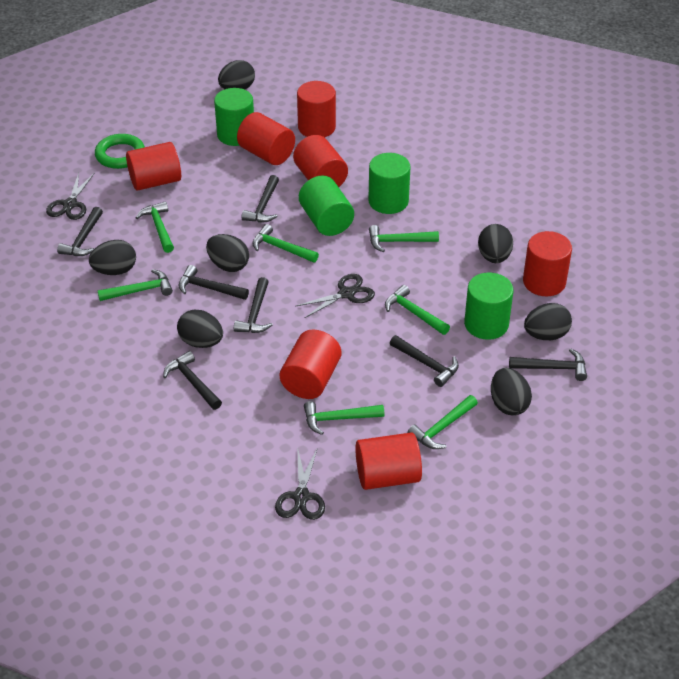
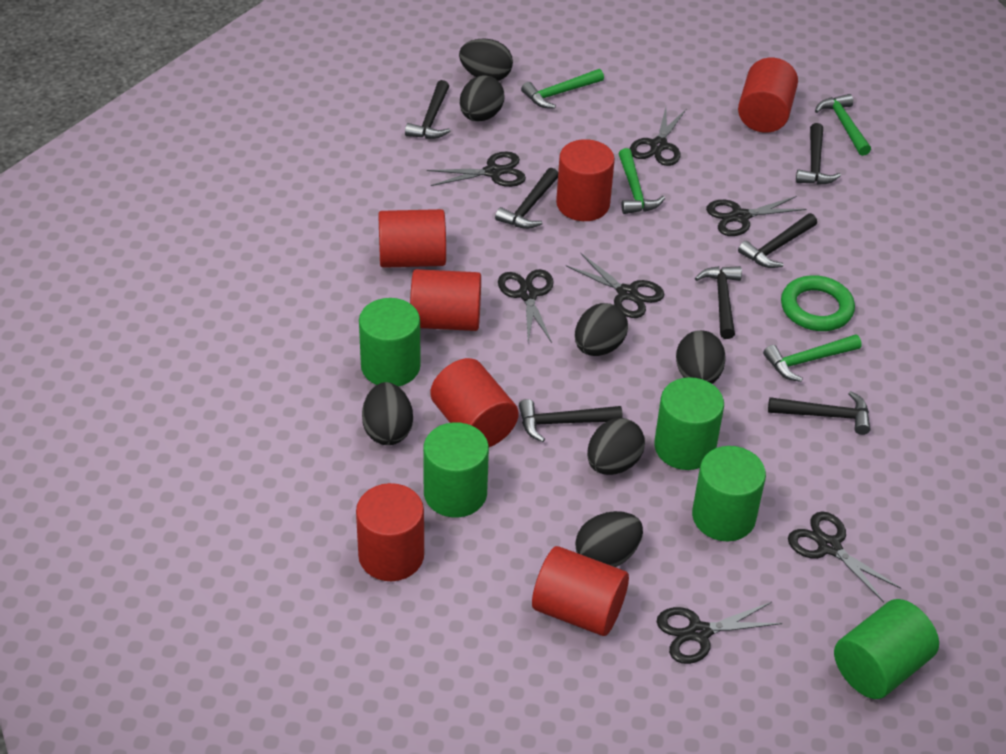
black scissors: [46,173,95,220] [275,447,325,520] [296,274,375,318] = 3 -> [427,152,526,187] [498,269,554,343] [566,253,664,318] [630,107,686,166] [657,602,783,664] [706,196,806,236] [788,512,901,602] = 7
green cylinder: [214,88,254,146] [299,175,354,236] [368,153,410,214] [464,272,513,340] = 4 -> [359,298,421,387] [423,422,489,518] [654,377,724,470] [692,446,766,541] [834,599,939,699] = 5
green hammer: [97,269,173,301] [136,201,174,253] [252,224,319,263] [304,401,384,435] [369,225,439,252] [385,285,450,335] [408,395,478,449] = 7 -> [521,69,604,109] [619,148,665,214] [763,334,862,382] [815,94,871,156] = 4

